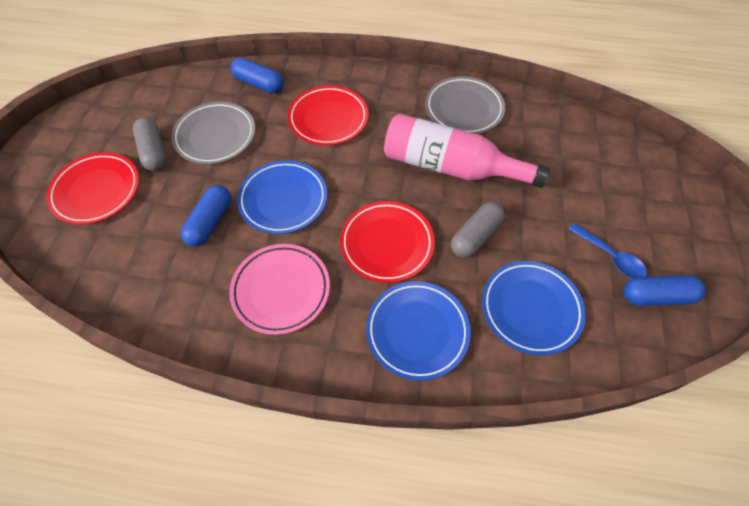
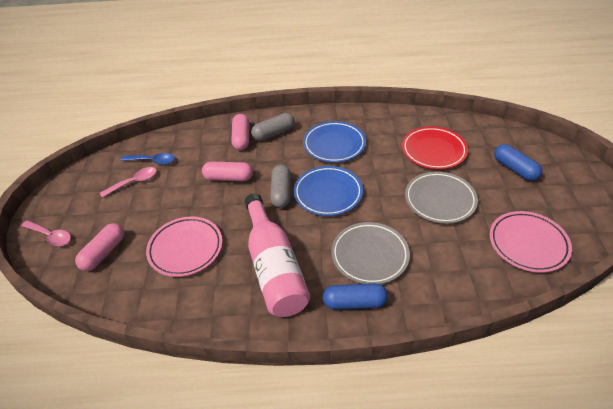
blue capsule: [181,185,231,247] [230,58,284,93] [624,275,706,306] = 3 -> [323,283,388,310] [494,144,542,181] = 2
blue plate: [237,160,327,234] [366,281,471,381] [482,261,586,356] = 3 -> [294,166,363,216] [303,121,366,163] = 2
pink capsule: none = 0 -> [75,223,124,271] [202,162,253,181] [231,114,249,150] = 3
pink plate: [229,244,330,335] = 1 -> [146,216,222,277] [490,211,572,273] = 2
pink spoon: none = 0 -> [21,220,71,246] [100,167,157,198] = 2
red plate: [46,152,139,225] [288,86,369,146] [340,201,435,283] = 3 -> [402,126,468,169] = 1

